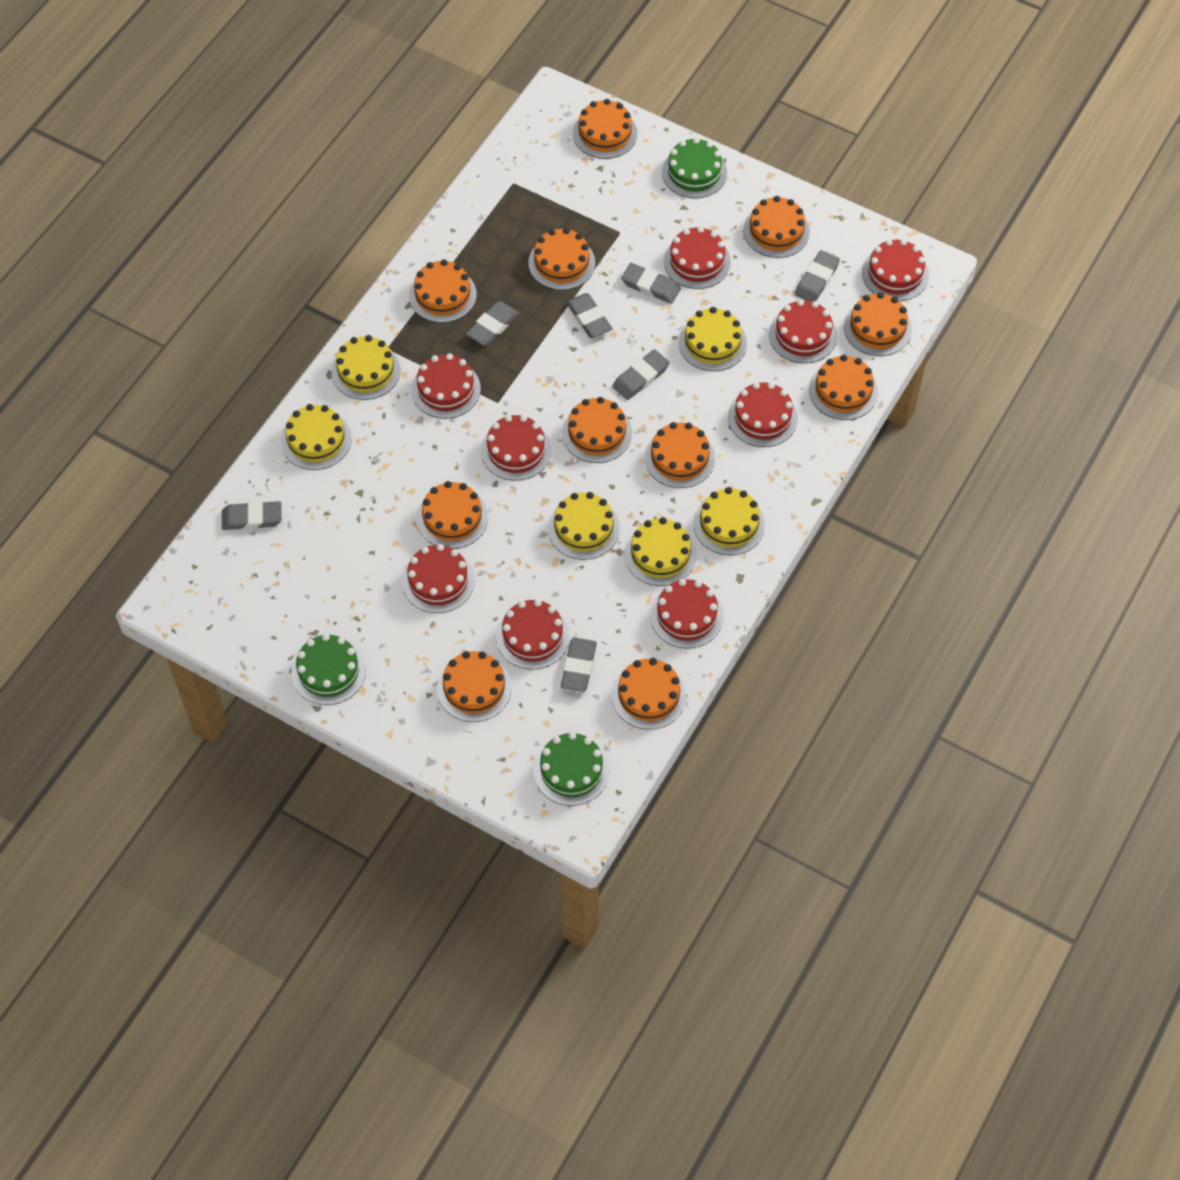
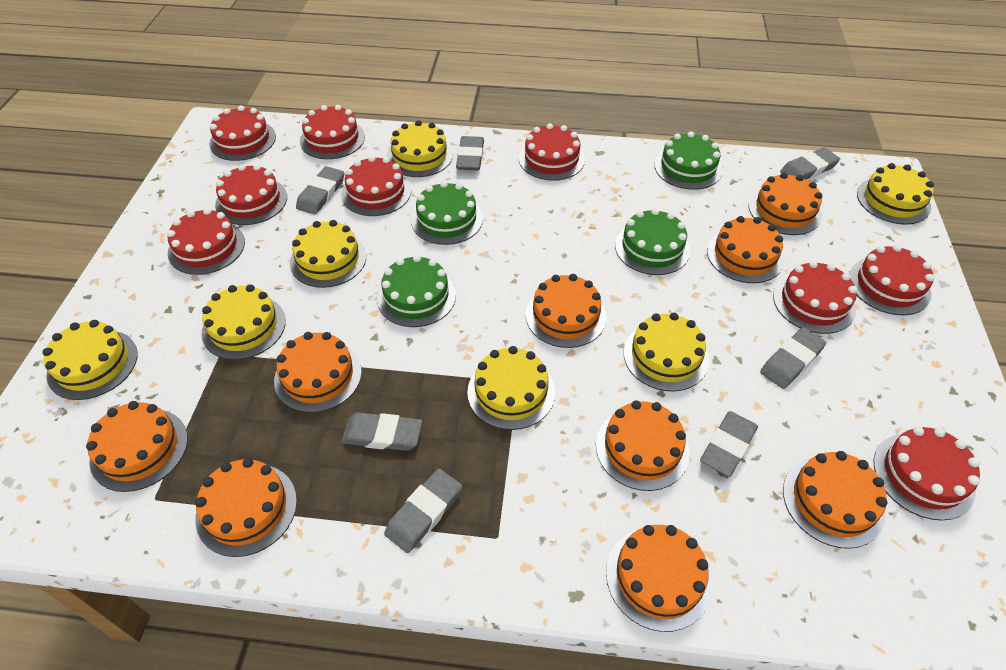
green cake: [292,634,366,705] [534,732,610,806] [662,137,727,198] = 3 -> [377,255,456,327] [411,181,483,245] [615,208,690,275] [654,131,723,190] = 4
orange cake: [409,259,477,323] [417,481,488,549] [437,651,512,722] [528,228,595,290] [562,397,632,463] [573,99,637,159] [611,658,686,730] [645,422,715,488] [743,196,810,258] [809,355,878,420] [844,292,912,356] = 11 -> [86,401,188,492] [195,458,297,557] [274,332,362,413] [526,274,606,348] [596,400,690,491] [606,525,712,632] [707,216,784,283] [749,173,822,235] [783,451,887,549] = 9
yellow cake: [281,404,352,470] [332,335,401,400] [548,492,620,560] [625,517,697,586] [679,307,747,371] [693,487,765,555] = 6 -> [43,320,138,400] [201,284,286,360] [290,220,366,288] [387,120,453,177] [467,346,555,430] [623,313,709,391] [857,163,934,225] = 7

